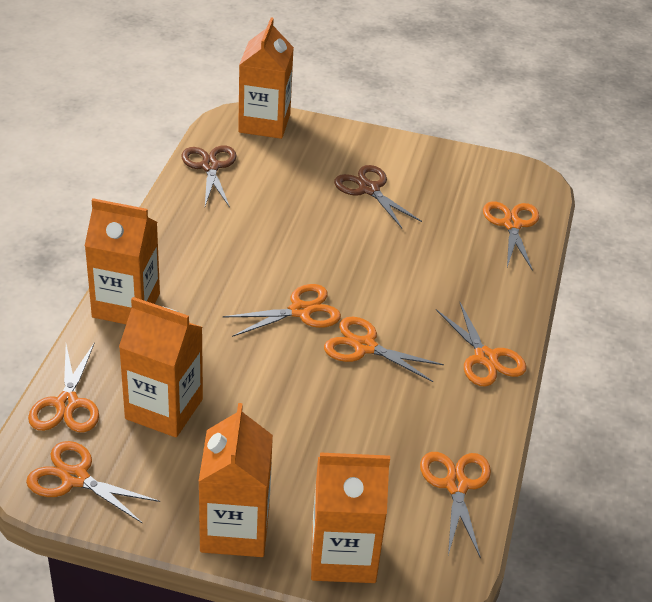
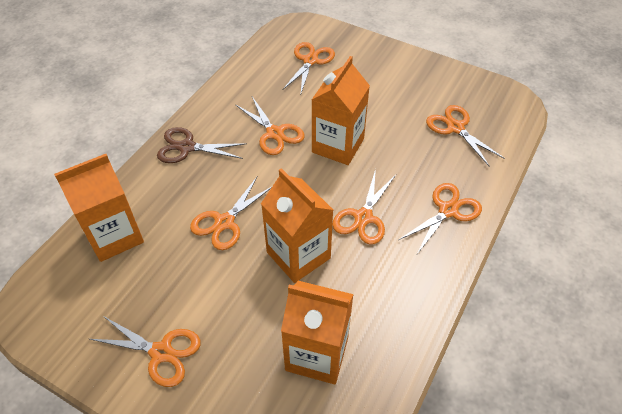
brown scissors: [181,145,237,208] [334,165,422,228] = 2 -> [157,127,247,163] = 1
orange carton: [85,198,160,324] [119,297,203,437] [199,403,273,557] [238,17,294,139] [311,452,390,583] = 5 -> [54,154,144,262] [261,168,333,283] [281,281,354,384] [312,56,370,165] = 4

